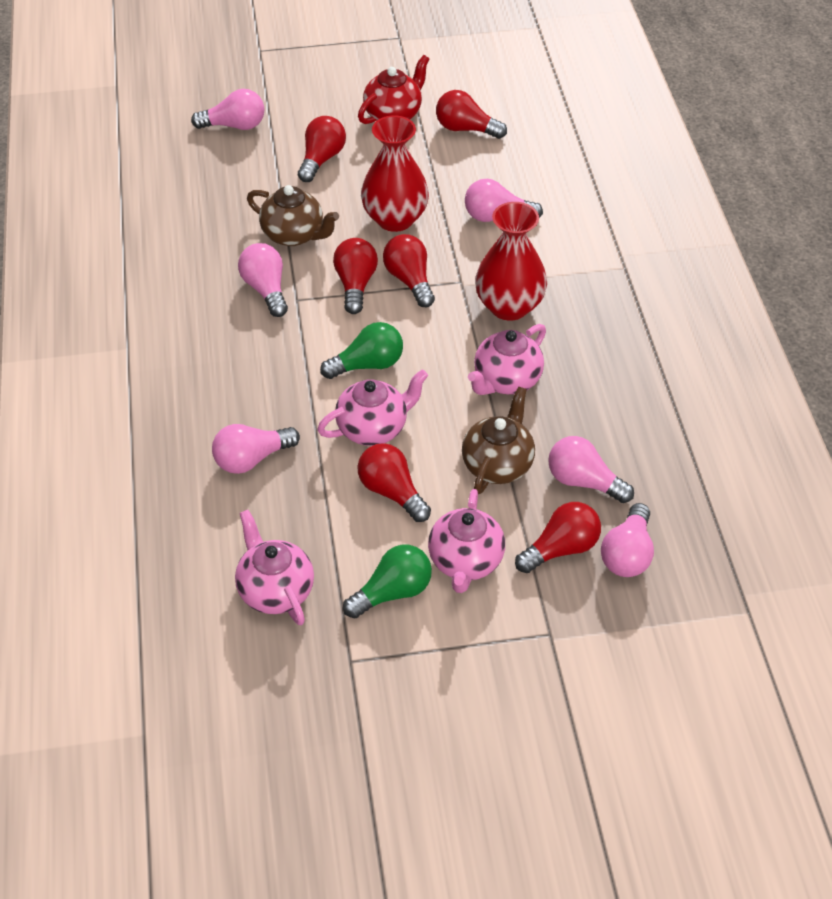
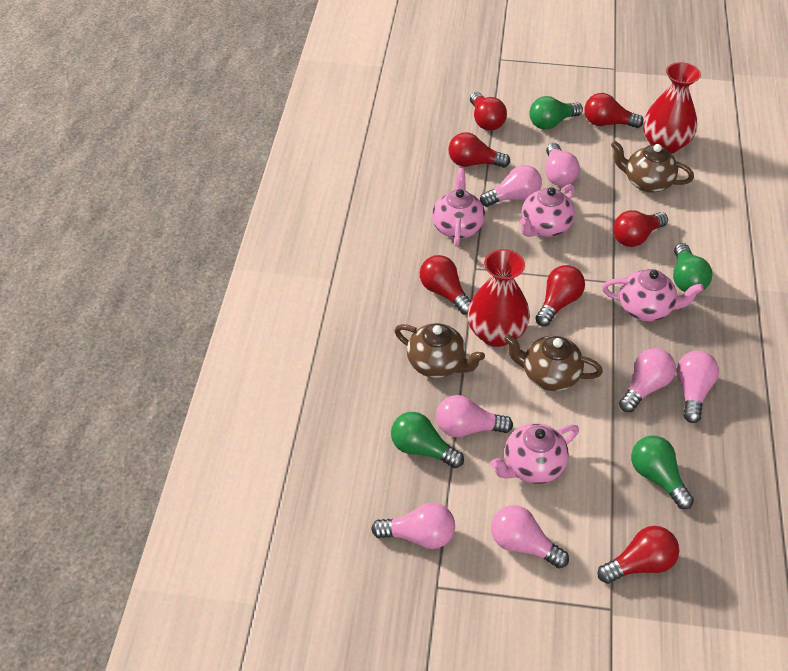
brown teapot: [247,185,339,246] [462,387,535,494] = 2 -> [394,323,485,378] [504,334,603,391] [611,141,694,193] = 3
green light bulb: [320,322,403,379] [343,545,432,618] = 2 -> [391,412,464,468] [529,96,583,130] [631,435,694,509] [673,243,712,292] = 4
pink light bulb: [191,89,264,130] [212,424,300,474] [238,243,288,317] [465,179,543,222] [548,436,634,503] [601,503,654,577] = 6 -> [371,503,455,549] [436,395,513,437] [480,165,542,207] [491,505,569,569] [545,143,580,186] [619,348,676,412] [677,351,719,423] = 7
red light bulb: [298,116,346,182] [333,238,378,314] [357,443,431,522] [383,234,435,307] [436,90,507,139] [515,502,601,573] = 6 -> [420,255,471,314] [448,132,510,168] [470,92,507,131] [535,265,585,326] [584,93,644,128] [598,526,679,584] [613,210,668,247] = 7
red teapot: [358,55,429,124] = 1 -> none = 0

